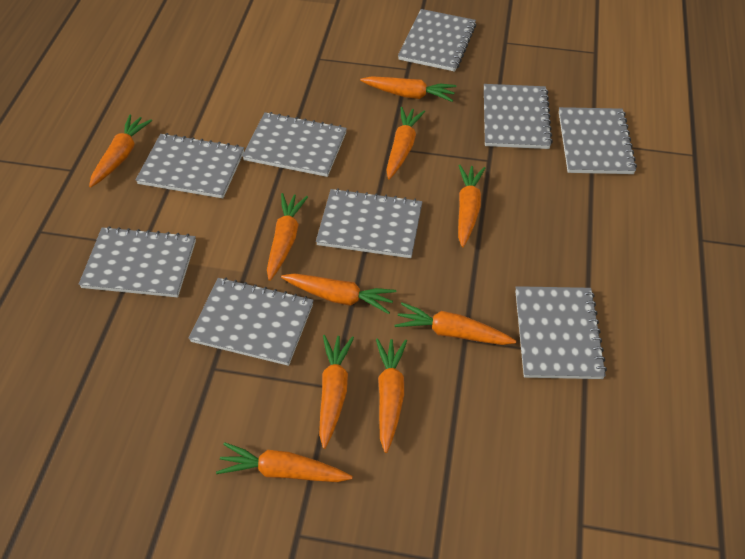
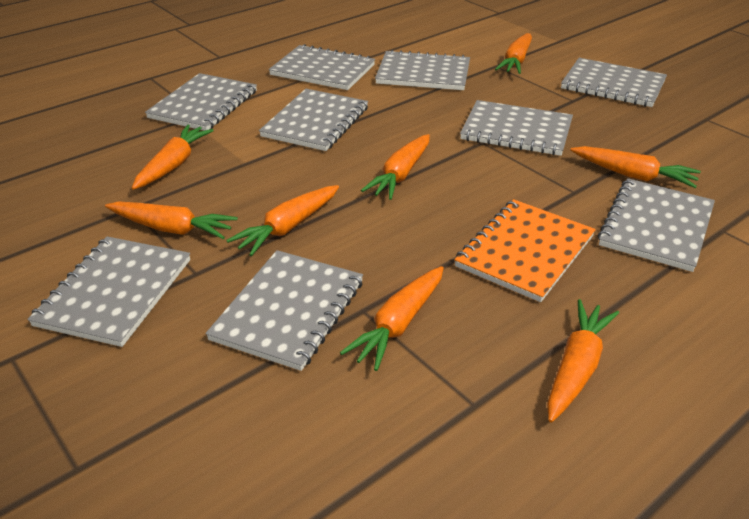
orange carrot: [89,114,152,187] [216,442,353,482] [267,193,308,281] [281,273,396,314] [319,335,354,449] [360,76,456,102] [376,339,407,453] [386,107,425,179] [394,302,516,345] [458,165,485,247] = 10 -> [105,201,238,239] [132,125,214,190] [226,185,339,256] [340,266,444,371] [361,134,430,200] [495,33,532,74] [547,299,619,423] [570,146,701,188] = 8
orange notebook: none = 0 -> [454,199,596,302] = 1

